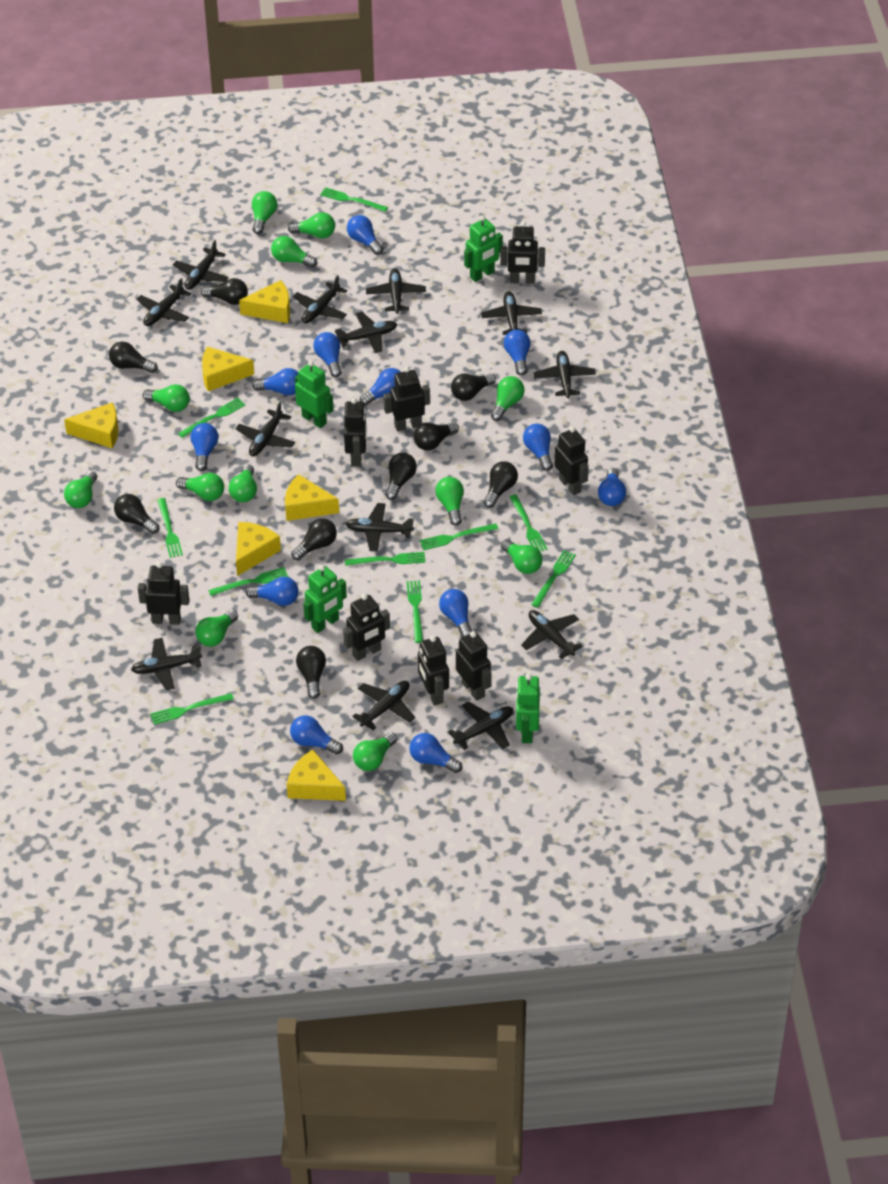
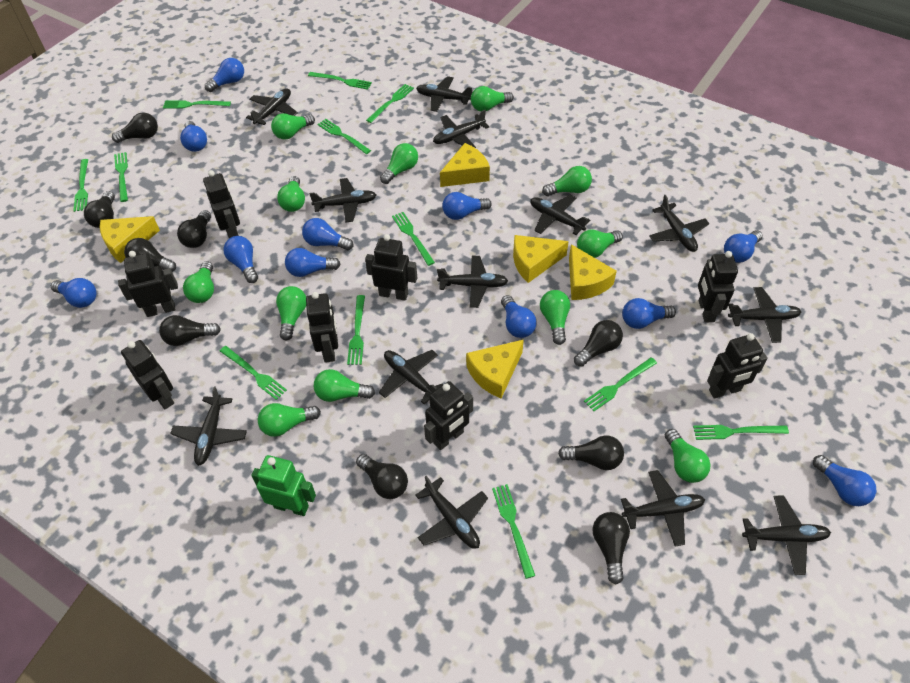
blue light bulb: [191,423,218,471] [245,577,299,606] [252,368,298,396] [290,715,343,755] [313,332,342,377] [347,215,383,255] [360,368,401,405] [409,733,463,773] [439,589,472,637] [504,329,531,376] [523,424,553,471] [598,468,626,506] = 12 -> [51,278,96,308] [180,121,207,152] [205,58,244,92] [223,236,258,283] [285,248,340,277] [302,218,353,250] [442,192,492,220] [501,295,537,338] [622,298,676,329] [724,230,763,263] [813,455,876,506] = 11
green fork: [150,693,234,725] [157,498,183,558] [178,398,246,438] [208,567,289,596] [320,187,388,212] [345,552,426,566] [407,580,423,643] [420,523,498,550] [509,494,547,551] [531,550,576,608] = 10 -> [73,159,88,212] [114,152,128,202] [163,100,231,109] [220,346,287,400] [308,72,372,90] [318,119,371,154] [347,295,365,365] [366,84,414,123] [392,212,435,266] [492,484,535,579] [584,357,657,411] [693,425,789,440] = 12
green robot: [295,361,334,428] [303,565,347,633] [464,215,503,282] [515,674,540,743] = 4 -> [251,455,316,516] = 1
yellow cheese: [64,402,119,448] [202,346,254,391] [236,522,281,576] [239,280,290,323] [285,474,339,521] [287,749,346,801] = 6 -> [100,216,160,263] [440,143,490,187] [466,339,524,398] [513,235,569,283] [569,244,617,300] = 5

